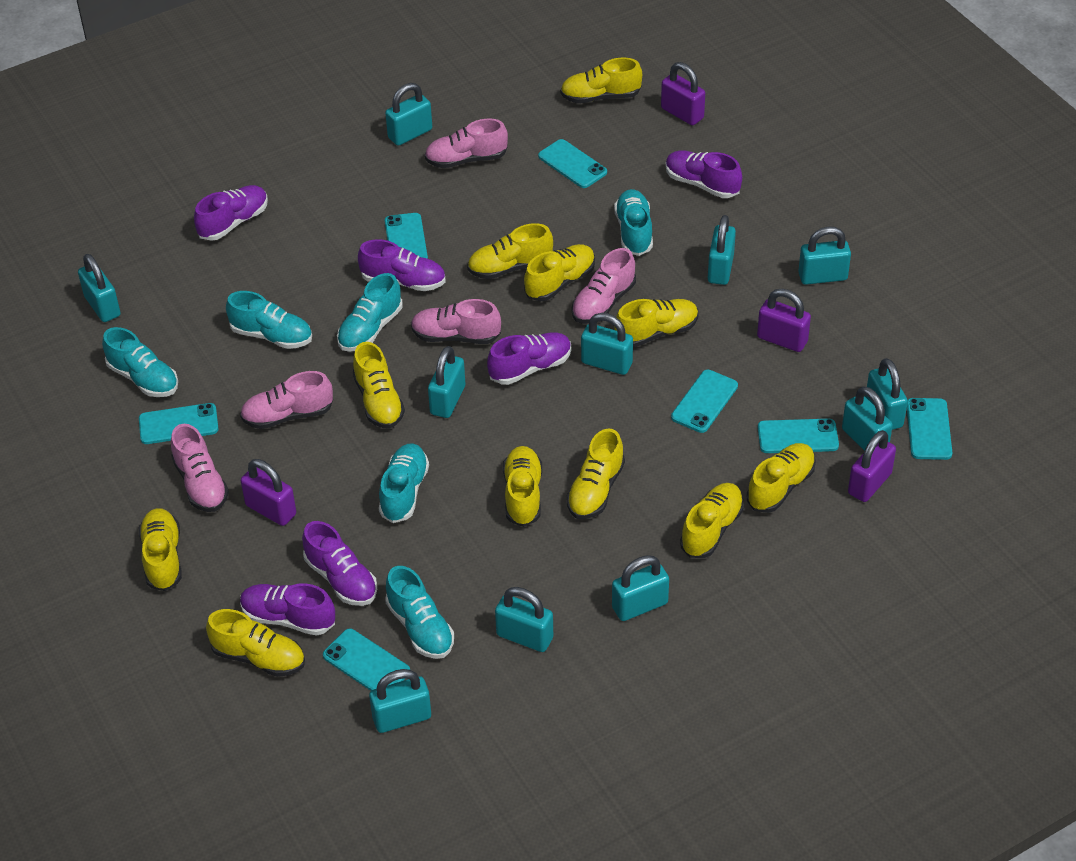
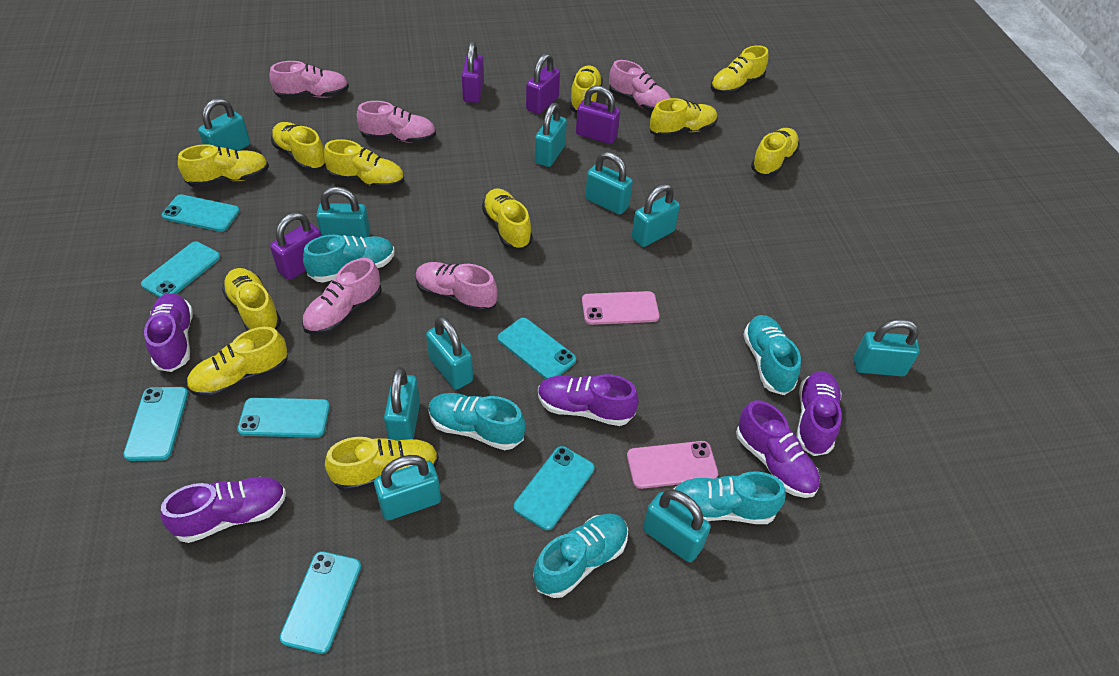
pink phone: none = 0 -> [582,291,659,325] [627,441,718,489] = 2
purple shoe: [194,185,268,241] [240,583,335,636] [302,521,377,606] [358,239,446,291] [487,332,572,385] [666,151,742,198] = 6 -> [144,293,193,372] [160,477,286,543] [538,374,639,426] [736,400,820,498] [797,371,842,456] = 5
turquoise padlock: [78,254,121,322] [369,669,431,733] [385,83,432,146] [428,346,465,418] [495,587,553,652] [581,313,633,375] [612,555,669,621] [708,215,736,285] [798,226,851,285] [842,386,893,451] [865,358,908,430] = 11 -> [198,98,250,151] [316,187,370,238] [374,455,441,520] [384,367,420,441] [426,316,473,389] [535,103,567,167] [585,152,633,215] [632,184,680,247] [643,490,711,562] [854,319,920,376] = 10
turquoise shoe: [102,327,178,397] [226,291,312,349] [337,273,403,352] [379,443,429,523] [385,566,454,659] [614,189,653,256] = 6 -> [303,234,395,283] [428,393,526,450] [533,513,628,598] [673,472,786,524] [743,315,801,395] = 5

